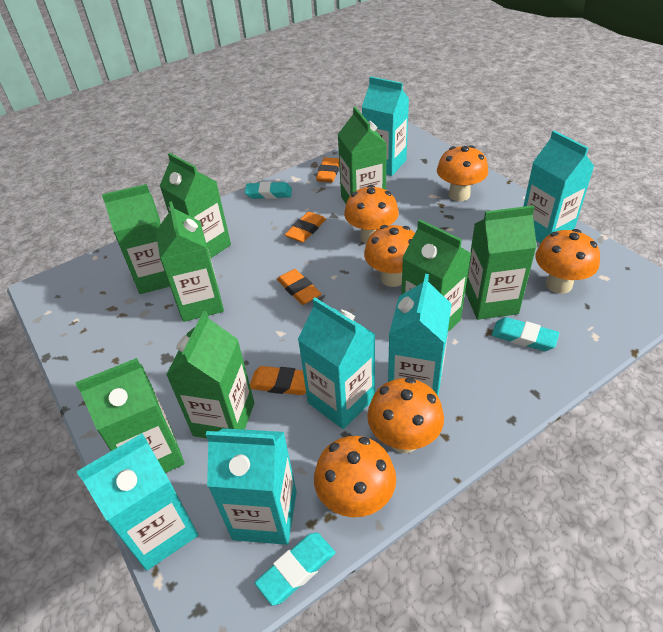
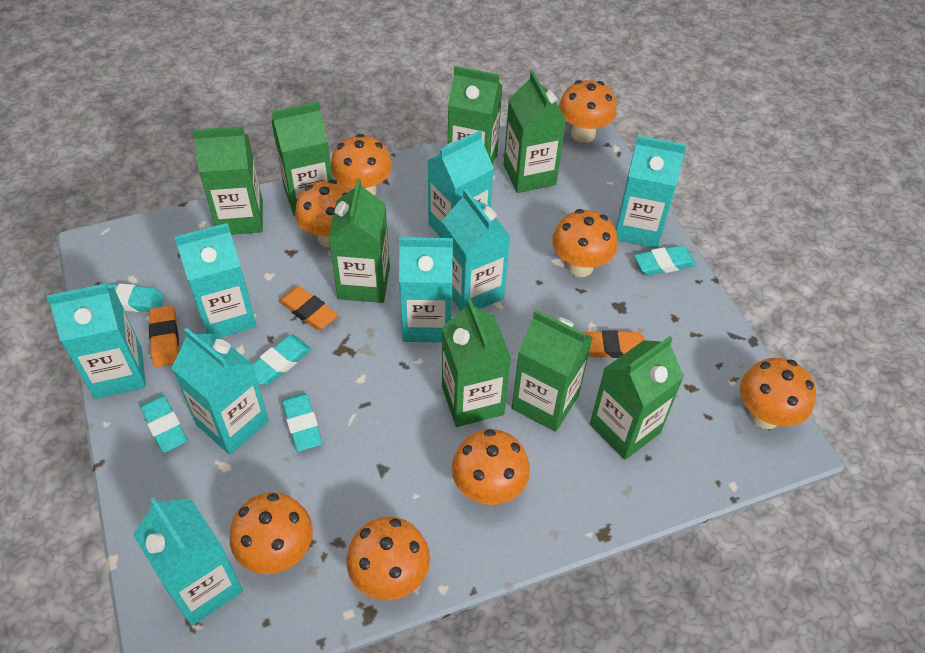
orange eraser: [250,366,306,395] [277,269,322,305] [285,212,326,243] [316,158,339,182] = 4 -> [149,305,179,367] [279,286,338,330] [583,330,645,358] = 3
orange mushroom: [314,436,396,517] [344,185,399,244] [364,225,415,287] [367,377,444,453] [437,145,488,201] [535,229,600,294] = 6 -> [230,492,313,574] [295,180,351,247] [331,134,392,196] [346,516,430,600] [452,429,530,505] [552,209,618,277] [559,80,617,143] [740,358,816,429] = 8
turquoise carton: [76,433,198,571] [206,428,297,545] [298,298,375,429] [362,76,409,176] [388,274,451,396] [523,131,595,243] = 6 -> [47,284,146,399] [133,497,243,626] [172,328,269,455] [174,223,257,337] [399,237,453,343] [427,130,494,238] [442,189,510,311] [616,136,686,248] = 8
turquoise eraser: [245,182,292,199] [255,533,336,606] [492,317,559,351] = 3 -> [99,283,164,312] [140,395,188,453] [253,335,312,385] [282,393,322,452] [634,245,696,276] = 5

